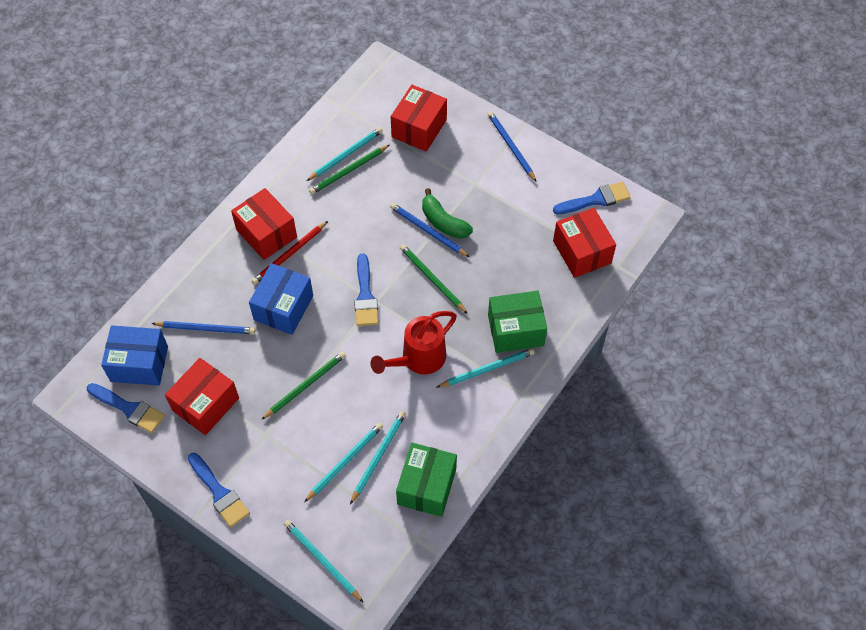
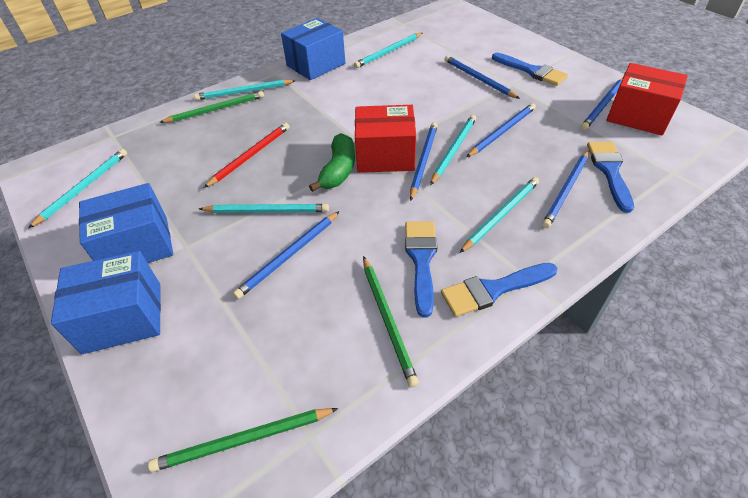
blue box: [101,325,168,386] [249,263,313,335] = 2 -> [51,251,161,354] [79,183,173,263] [281,18,345,80] = 3
blue pencil: [151,321,255,334] [390,203,470,257] [488,111,537,182] = 3 -> [233,211,340,299] [410,122,438,201] [445,56,520,99] [467,103,536,157] [542,151,589,228] [581,78,623,130] = 6
green box: [396,443,457,517] [488,291,547,353] = 2 -> none = 0
red box: [165,358,239,435] [231,188,297,260] [391,85,447,152] [553,208,616,278] = 4 -> [355,105,416,173] [606,63,688,135] = 2
red watering can: [370,311,457,374] = 1 -> none = 0
turquoise pencil: [284,520,364,603] [305,423,383,502] [307,127,383,181] [350,411,406,504] [436,348,535,388] = 5 -> [28,149,127,228] [194,79,296,100] [199,204,329,213] [354,33,422,68] [430,115,476,185] [460,177,539,253] = 6

